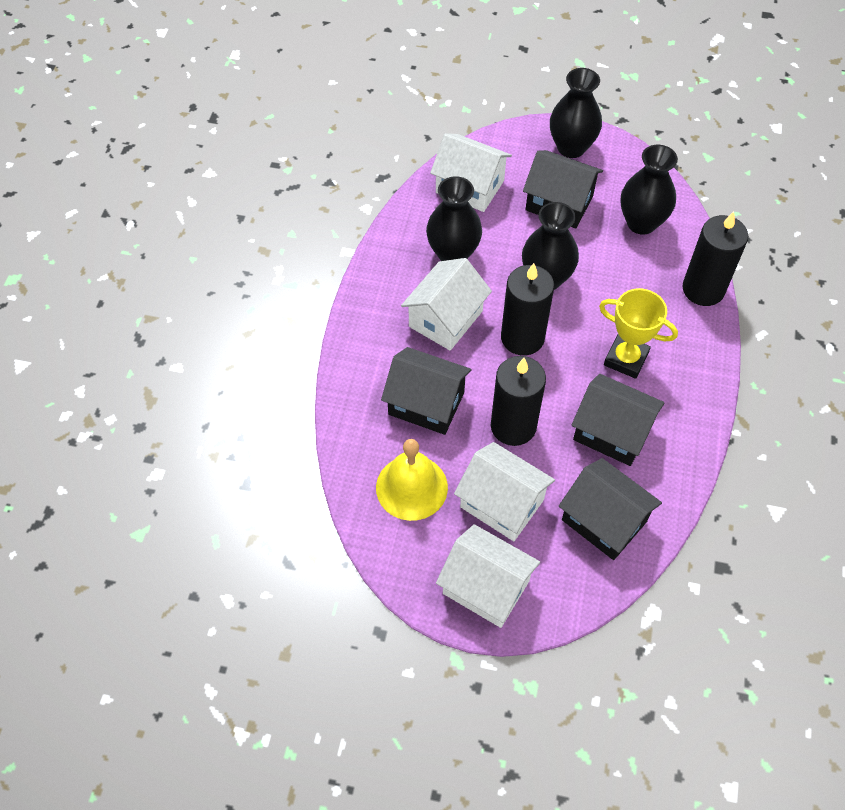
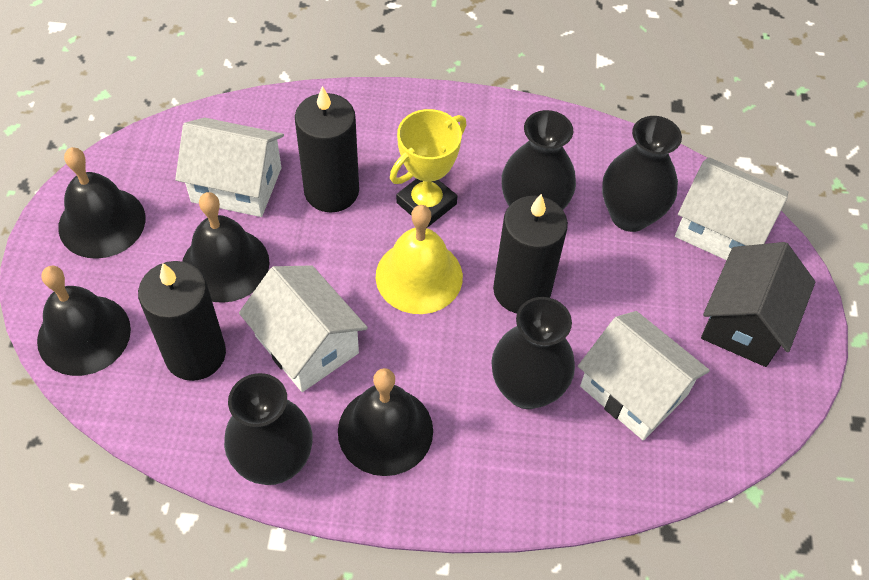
black bell: none = 0 -> [37,265,131,376] [58,147,146,259] [182,192,270,303] [338,368,433,476] = 4
black house: [381,347,471,435] [523,150,603,229] [559,458,662,560] [572,374,665,466] = 4 -> [701,242,815,367] = 1

